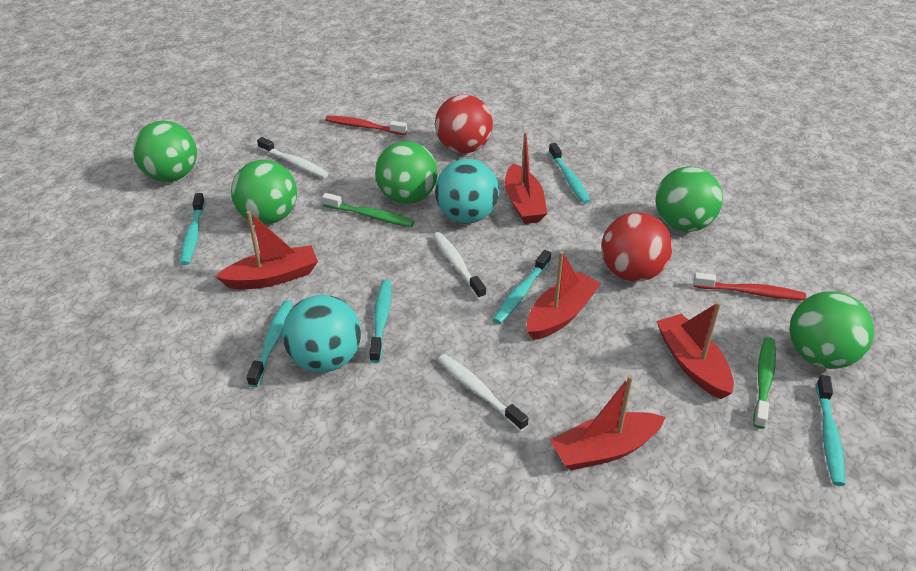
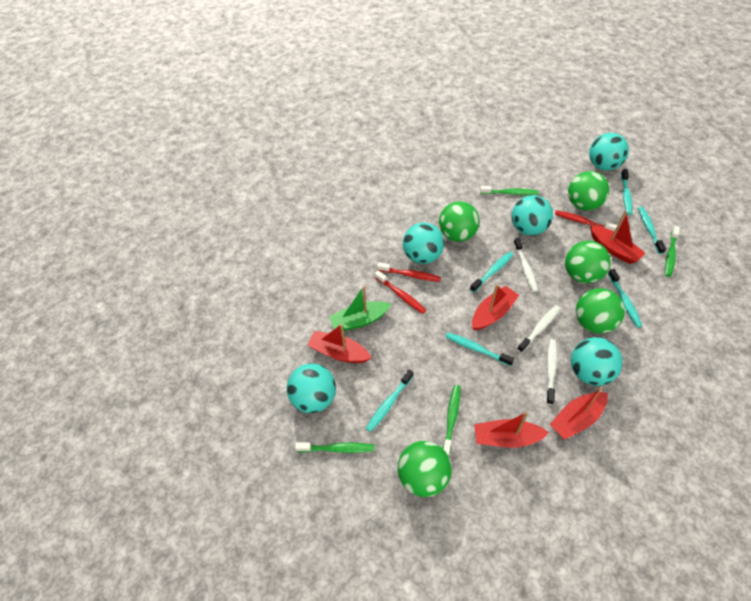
green boat: none = 0 -> [329,286,391,331] = 1
green toothbrush: [322,193,414,227] [753,337,776,429] = 2 -> [295,442,375,453] [442,385,460,456] [480,186,539,195] [665,226,680,277] = 4
red ball: [435,95,493,153] [601,212,672,282] = 2 -> none = 0
red toothbrush: [325,115,407,135] [693,272,806,300] = 2 -> [375,271,427,314] [377,262,441,282] [555,210,617,231] = 3
turquoise ball: [282,295,361,373] [435,159,499,223] = 2 -> [287,363,336,413] [403,223,444,264] [512,195,553,236] [571,337,623,386] [589,133,629,171] = 5

